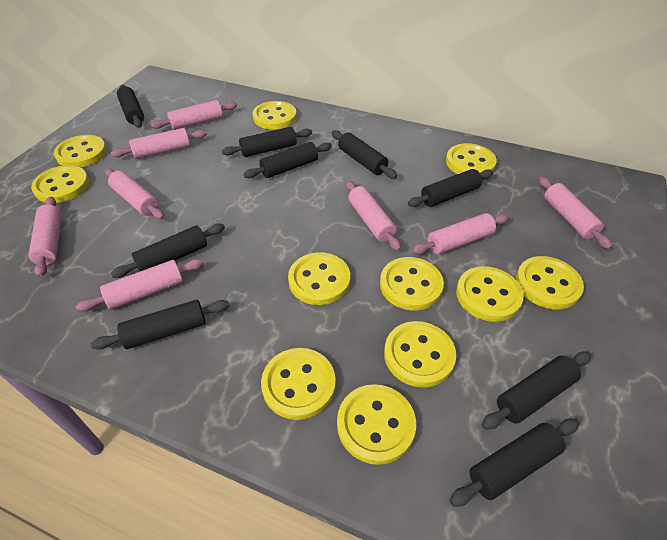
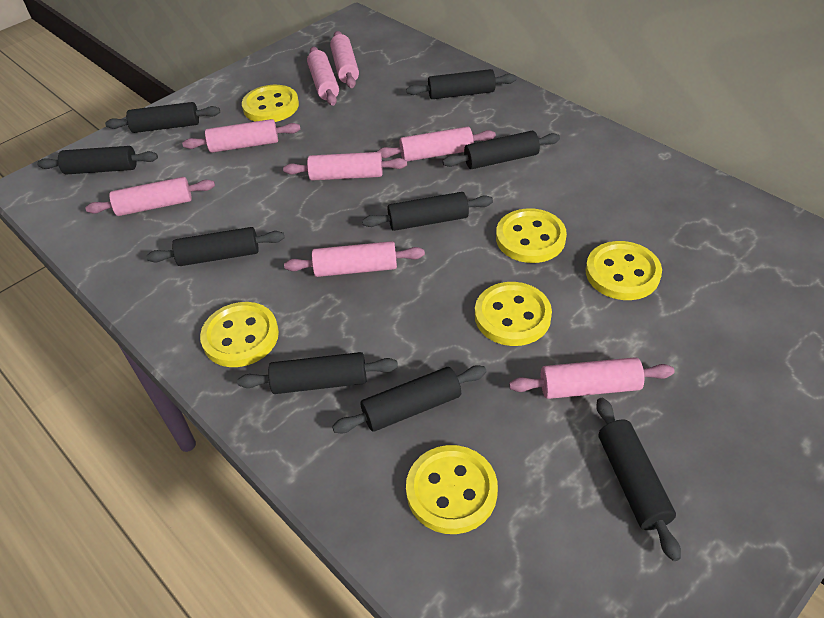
yellow button: [31,165,89,203] [54,135,107,167] [253,101,297,130] [261,348,336,420] [288,252,350,305] [337,384,416,465] [380,257,444,311] [384,321,456,388] [446,143,497,174] [456,266,523,322] [516,256,584,310] = 11 -> [200,302,279,367] [242,85,299,122] [406,445,498,534] [475,282,552,346] [496,208,567,263] [585,241,662,300] = 6

